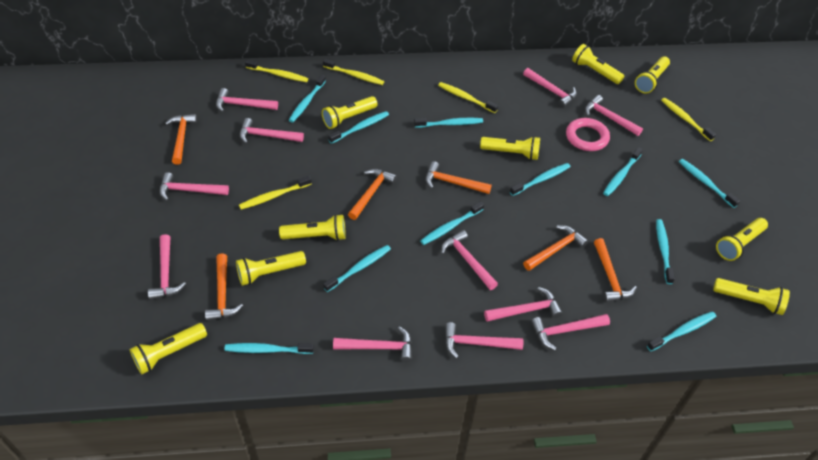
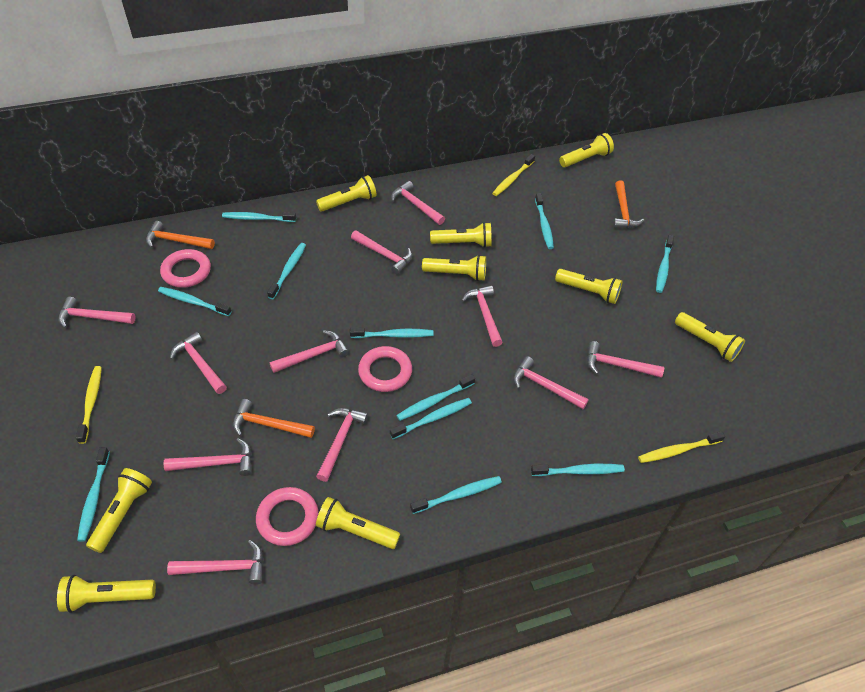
orange hammer: [165,114,197,165] [205,253,243,321] [348,169,397,220] [425,161,492,194] [523,225,588,271] [594,238,637,303] = 6 -> [146,221,215,249] [233,399,315,438] [613,180,644,228] = 3
pink ring: [566,118,610,151] = 1 -> [160,249,211,288] [256,487,319,546] [358,346,412,392] = 3
yellow toothbrush: [239,176,312,210] [245,60,308,82] [323,59,384,85] [438,82,498,113] [661,98,716,141] = 5 -> [76,366,102,444] [492,154,535,196] [638,431,725,463] = 3

